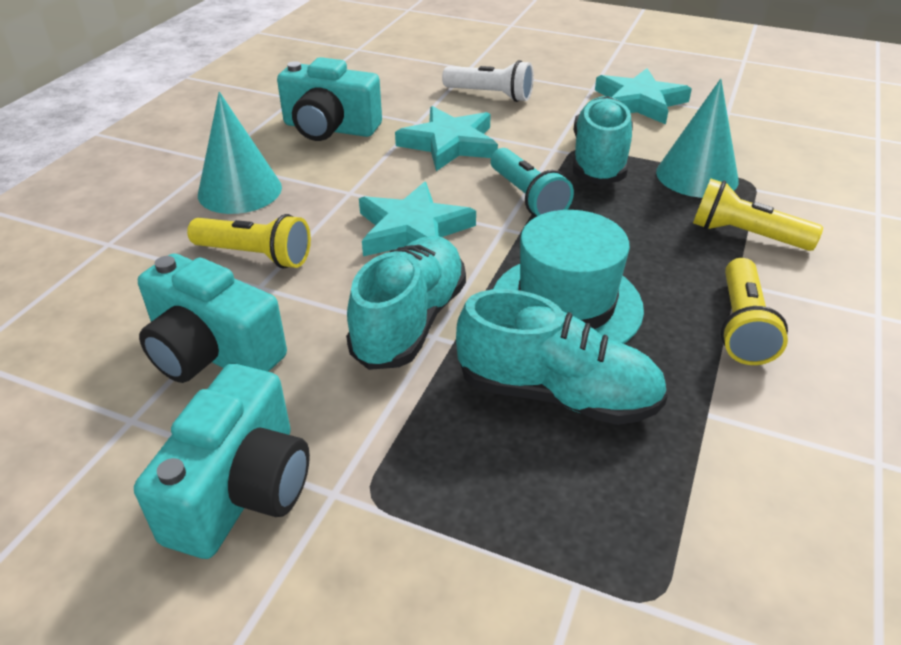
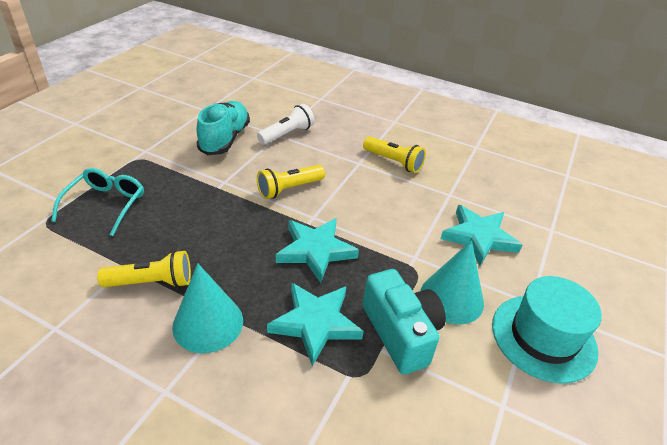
turquoise camera: [134,364,310,559] [138,254,287,383] [277,57,382,141] = 3 -> [363,269,446,375] = 1
turquoise flashlight: [491,148,574,216] = 1 -> none = 0
turquoise glasses: none = 0 -> [51,168,144,236] = 1
turquoise shoe: [346,236,466,370] [456,289,668,425] [573,96,633,185] = 3 -> [197,101,250,155] = 1

